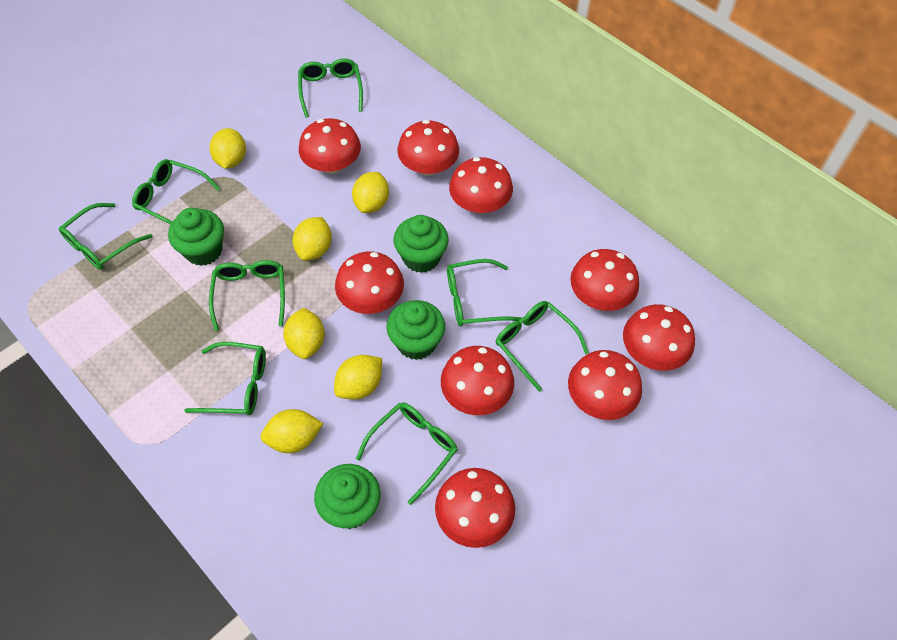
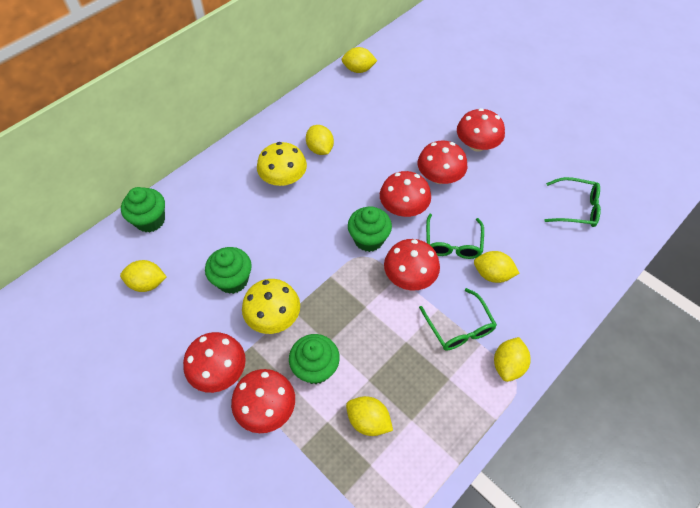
green glasses: [59,203,153,270] [132,159,220,225] [184,342,266,416] [209,260,285,331] [298,58,363,118] [356,403,458,505] [447,259,521,326] [496,301,589,392] = 8 -> [419,288,497,350] [426,214,484,259] [544,177,601,227] = 3
red mushroom: [299,118,361,174] [335,252,404,314] [397,120,459,176] [435,468,515,548] [441,346,514,415] [449,157,513,213] [568,350,642,420] [570,249,639,311] [623,304,695,371] = 9 -> [183,332,246,393] [231,369,295,433] [380,171,431,217] [384,239,440,290] [418,140,467,184] [457,108,505,152] = 6
yellow mushroom: none = 0 -> [242,279,300,334] [257,142,307,186] = 2

